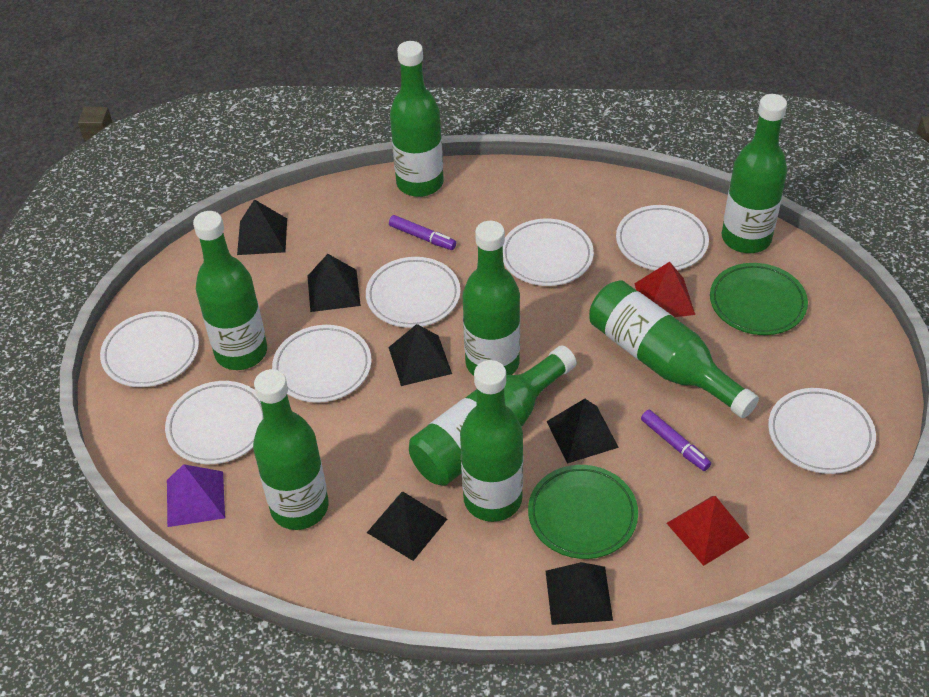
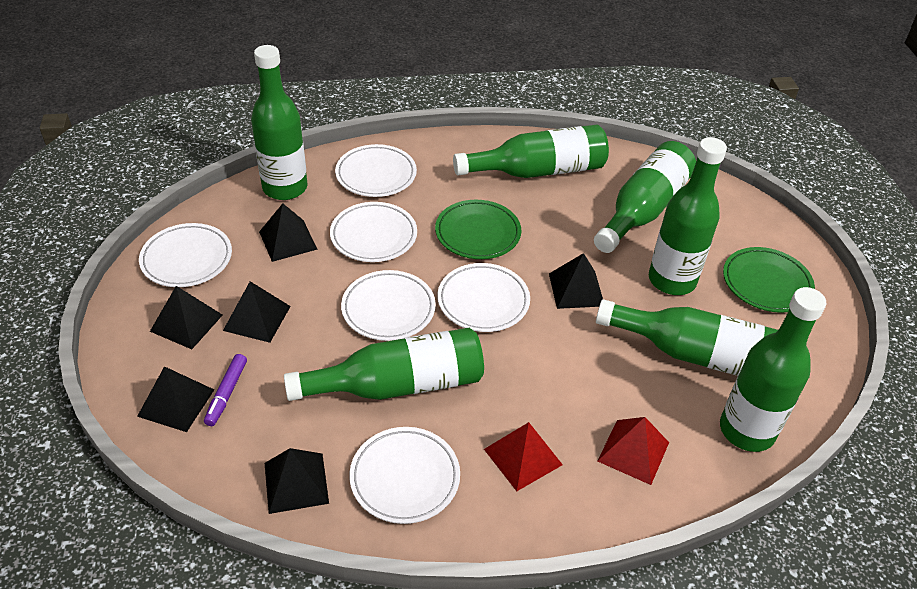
green bottle: [193,211,267,370] [253,369,329,530] [390,41,444,197] [409,346,576,486] [460,360,523,522] [463,221,520,376] [589,280,759,418] [722,94,787,253] = 8 -> [251,45,308,200] [284,328,484,401] [453,125,609,178] [594,141,696,253] [596,299,778,376] [649,137,727,295] [720,287,826,452] = 7
purple marker: [389,215,456,250] [641,410,711,471] = 2 -> [204,354,247,426] = 1
purple pyramid: [167,464,225,527] = 1 -> none = 0
white plate: [100,311,199,387] [165,381,263,464] [272,325,372,403] [366,257,460,328] [503,219,594,286] [616,205,709,270] [768,388,876,474] = 7 -> [139,223,232,287] [330,202,417,262] [335,144,417,197] [341,270,436,341] [350,427,460,524] [437,263,530,332] = 6

